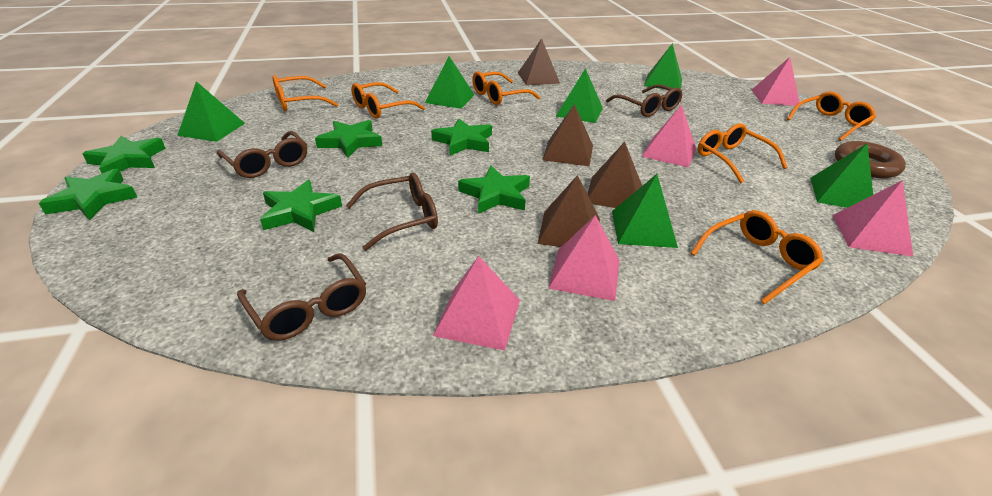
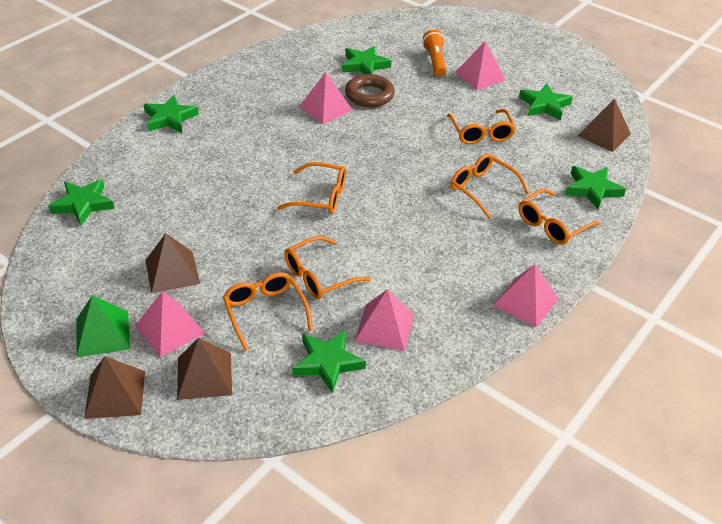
brown glasses: [217,131,307,178] [237,253,366,341] [346,173,438,251] [606,84,682,117] = 4 -> none = 0
green pyramid: [177,81,245,142] [425,56,474,109] [556,68,603,123] [612,174,678,248] [644,43,682,89] [810,144,873,208] = 6 -> [76,295,130,358] = 1
orange flashlight: none = 0 -> [422,30,446,77] = 1

